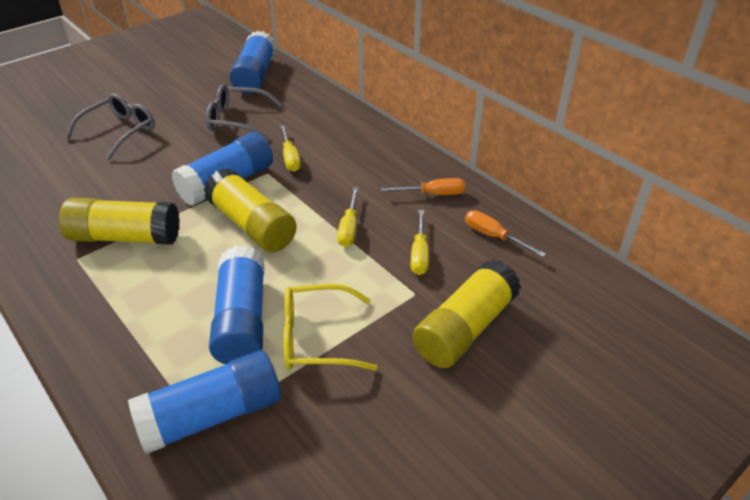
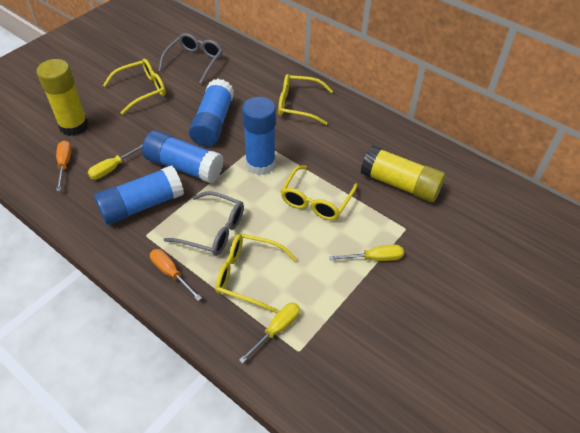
yellow glasses: [283,284,377,371] = 1 -> [103,59,166,115] [215,234,297,313] [278,74,333,125] [281,165,358,220] = 4
yellow glue stick: [59,198,180,245] [204,168,297,252] [413,259,521,368] = 3 -> [37,59,89,136] [361,145,445,202] = 2

